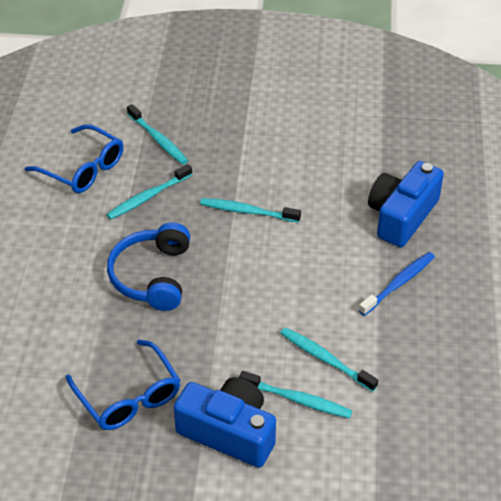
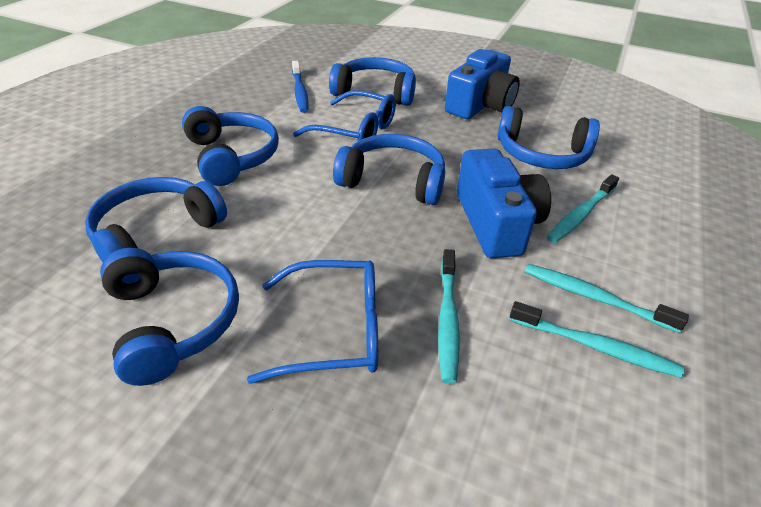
blue headphones: [107,222,190,311] = 1 -> [85,177,227,262] [100,248,239,386] [182,106,279,186] [329,57,416,106] [333,134,445,205] [497,106,600,169] = 6
turquoise toothbrush: [106,164,192,220] [127,104,188,165] [200,198,301,223] [239,371,352,419] [280,327,378,392] = 5 -> [438,249,460,384] [509,301,684,378] [525,264,689,333] [547,174,619,243] = 4

